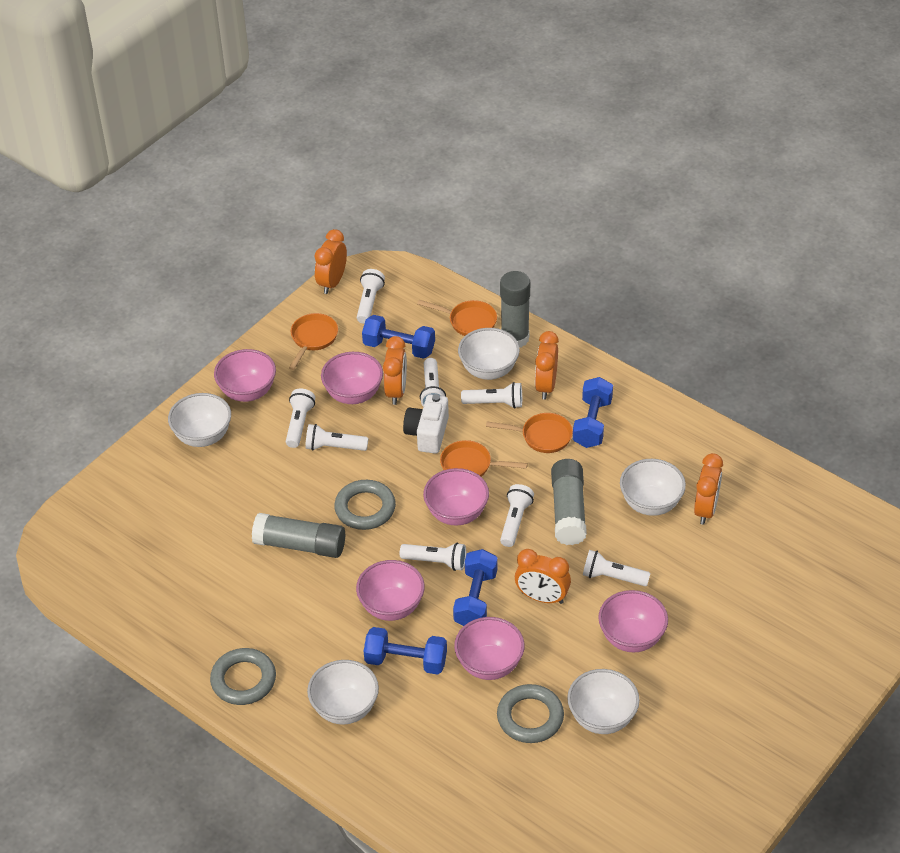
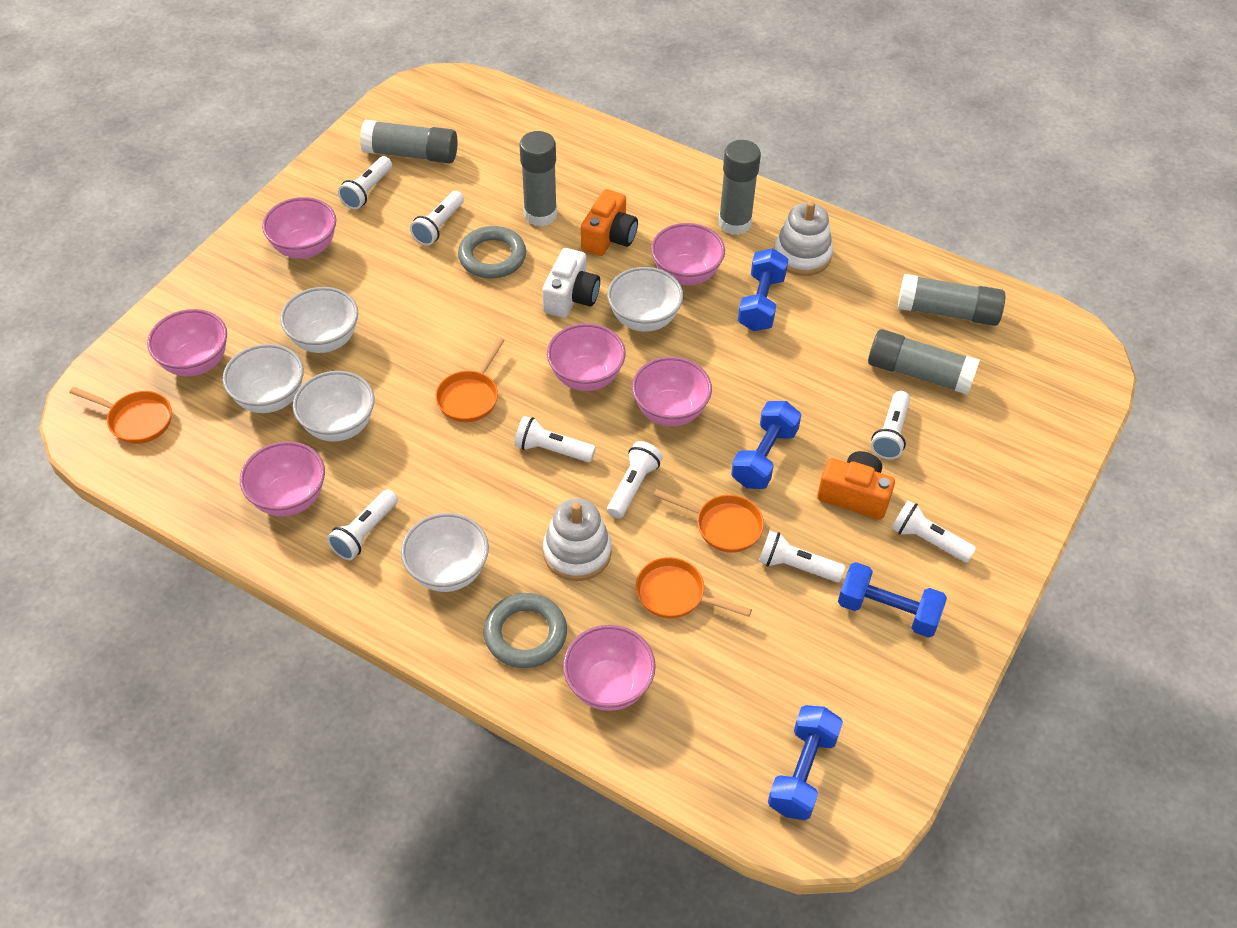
grey glue stick: [252,513,345,558] [500,271,530,348] [551,459,587,545] = 3 -> [360,120,458,164] [519,131,557,227] [718,140,761,235] [868,329,980,395] [898,274,1006,326] = 5
grey ring: [210,648,276,705] [334,480,396,530] [497,684,564,743] = 3 -> [458,226,526,279] [483,593,567,668] = 2
orange camera: none = 0 -> [581,189,638,256] [817,451,895,520] = 2
orange clock: [315,229,347,294] [383,336,407,405] [515,549,571,604] [535,331,559,400] [694,453,723,525] = 5 -> none = 0
pink bowl: [214,349,276,402] [321,352,383,404] [356,560,425,621] [423,468,489,526] [454,617,525,680] [598,590,668,652] = 6 -> [147,309,227,376] [240,441,325,516] [262,197,336,259] [547,323,626,391] [563,625,656,711] [632,357,712,426] [651,223,725,285] = 7
white stacking toy: none = 0 -> [543,498,612,581] [774,201,833,276] = 2

